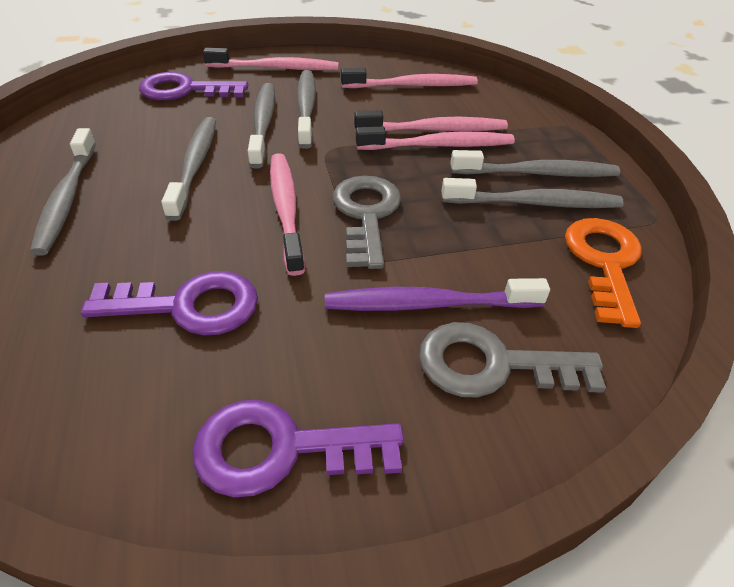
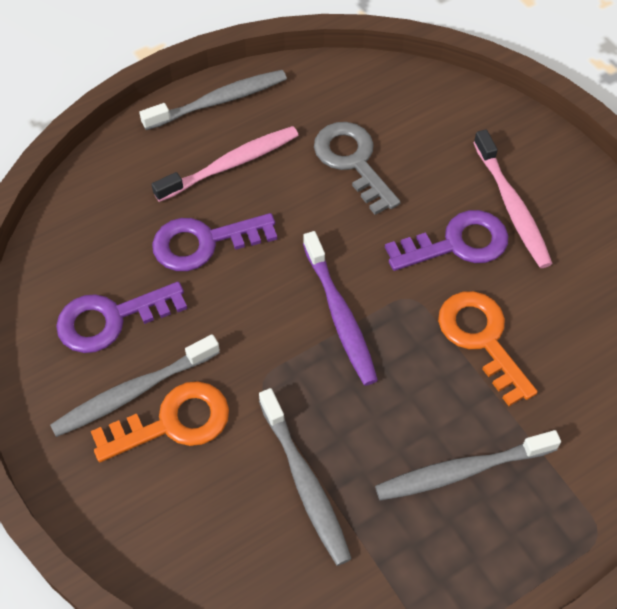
grey key: [332,176,401,269] [419,322,606,398] = 2 -> [314,122,400,215] = 1
grey toothbrush: [30,128,96,256] [161,117,216,221] [248,83,275,168] [297,70,316,149] [441,178,624,208] [450,150,620,177] = 6 -> [50,334,220,437] [139,70,287,130] [259,388,352,566] [375,430,561,501] = 4
orange key: [565,218,642,328] = 1 -> [91,381,229,462] [438,291,538,406] = 2
pink toothbrush: [203,48,339,70] [270,153,305,276] [341,68,478,88] [354,110,508,131] [356,127,515,150] = 5 -> [151,126,299,202] [473,129,553,268] = 2

